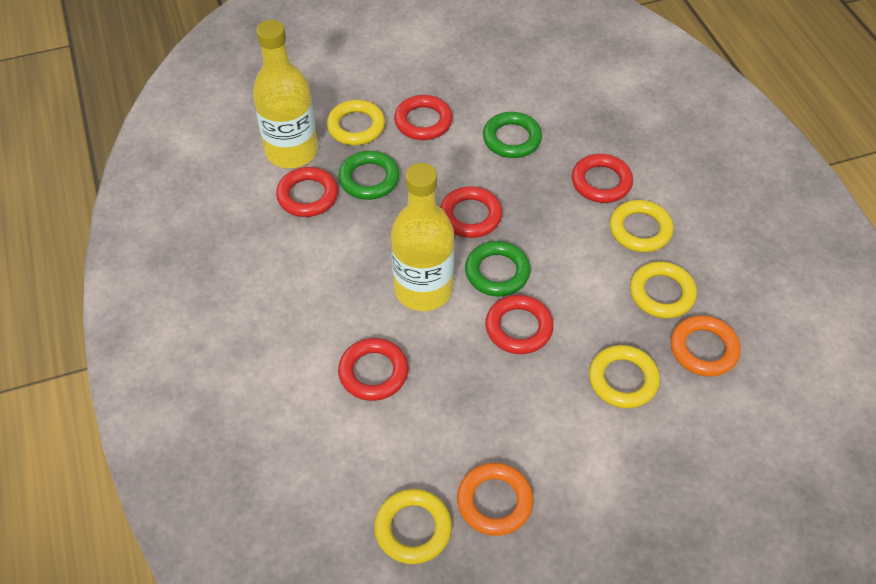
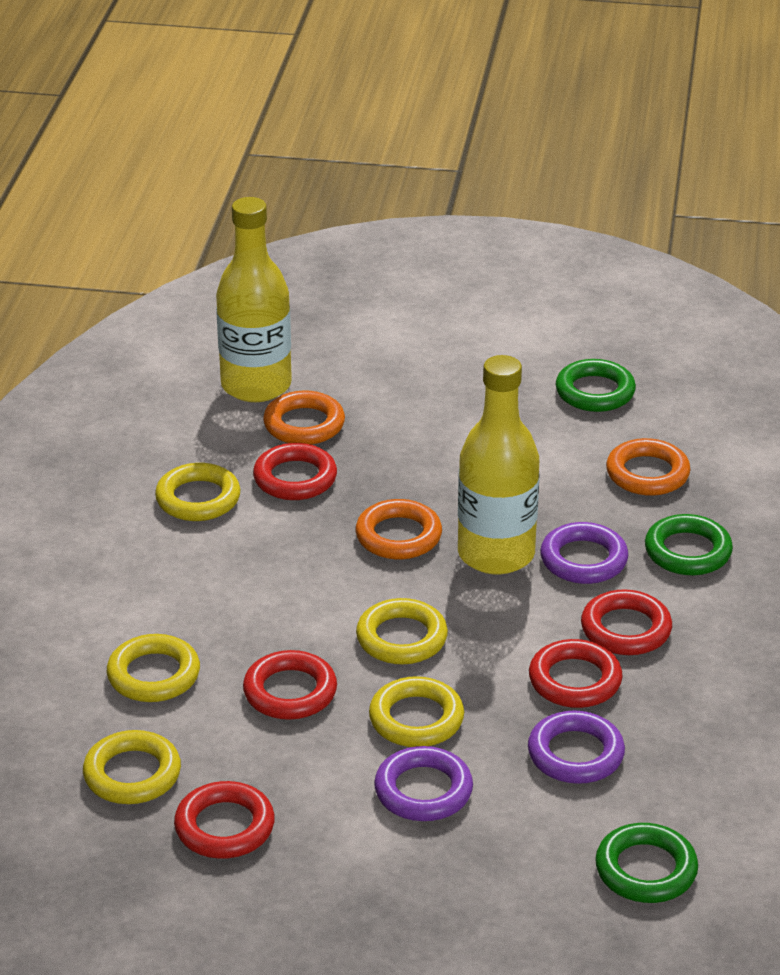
orange ring: [457,463,533,536] [671,315,741,377] = 2 -> [263,390,345,445] [356,499,442,559] [606,438,690,496] = 3
purple ring: none = 0 -> [374,746,473,821] [528,710,625,784] [540,522,628,584] = 3
red ring: [276,167,338,217] [338,338,409,401] [394,95,453,140] [440,186,502,238] [485,295,554,354] [572,154,633,203] = 6 -> [174,781,275,859] [243,650,337,720] [253,443,337,500] [529,639,622,708] [581,589,672,655] = 5

